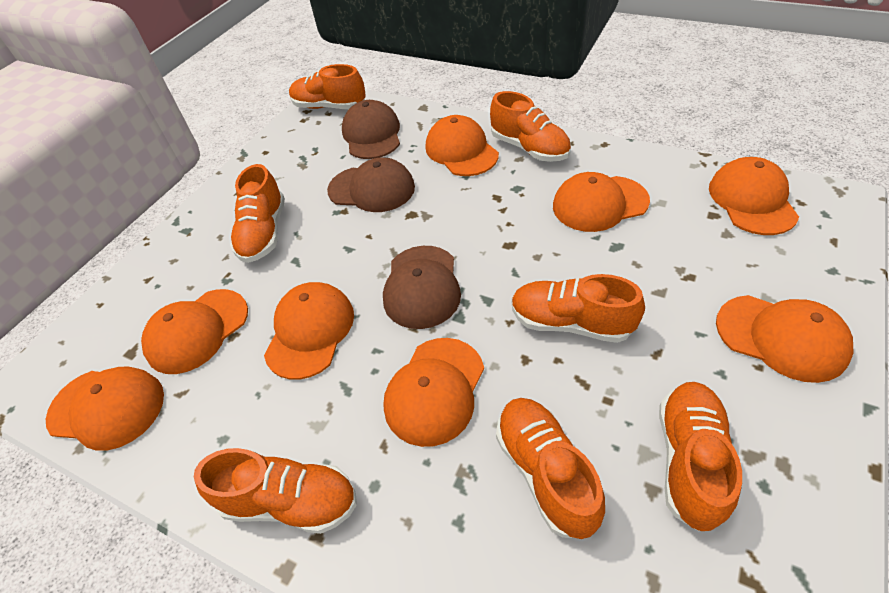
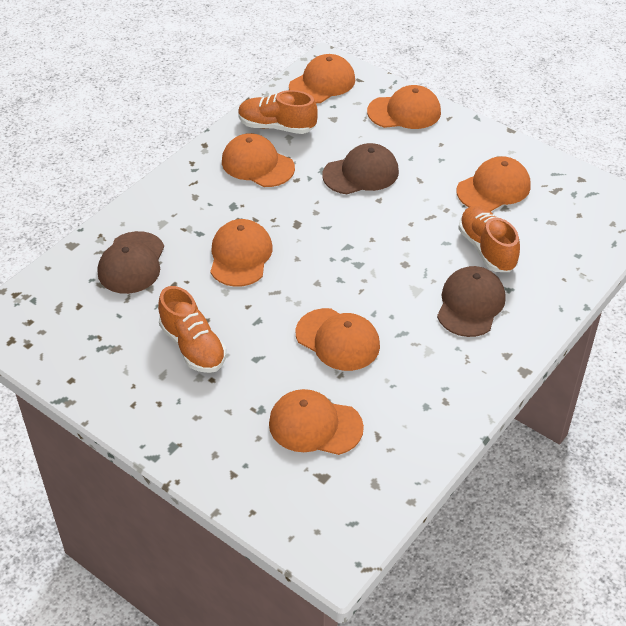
orange cap: [46,367,164,451] [141,289,248,374] [264,282,354,380] [383,338,484,447] [426,115,499,176] [553,172,650,232] [709,157,799,235] [716,295,853,383] = 8 -> [210,219,273,287] [222,133,295,187] [269,389,364,455] [289,54,355,103] [296,308,380,371] [367,85,441,129] [457,156,531,211] = 7
orange shoe: [194,448,357,534] [230,164,285,263] [289,64,366,109] [490,91,571,162] [496,398,605,539] [512,274,645,343] [659,382,742,531] = 7 -> [158,286,226,373] [238,90,318,134] [458,206,520,272] = 3

